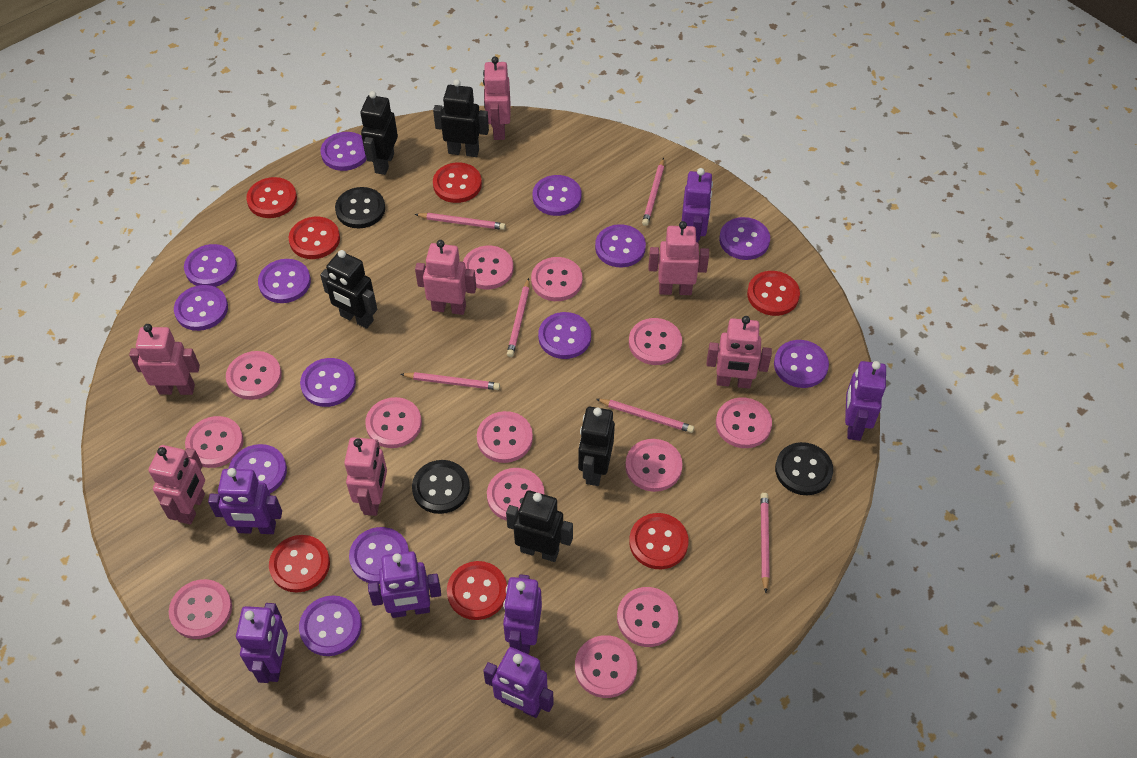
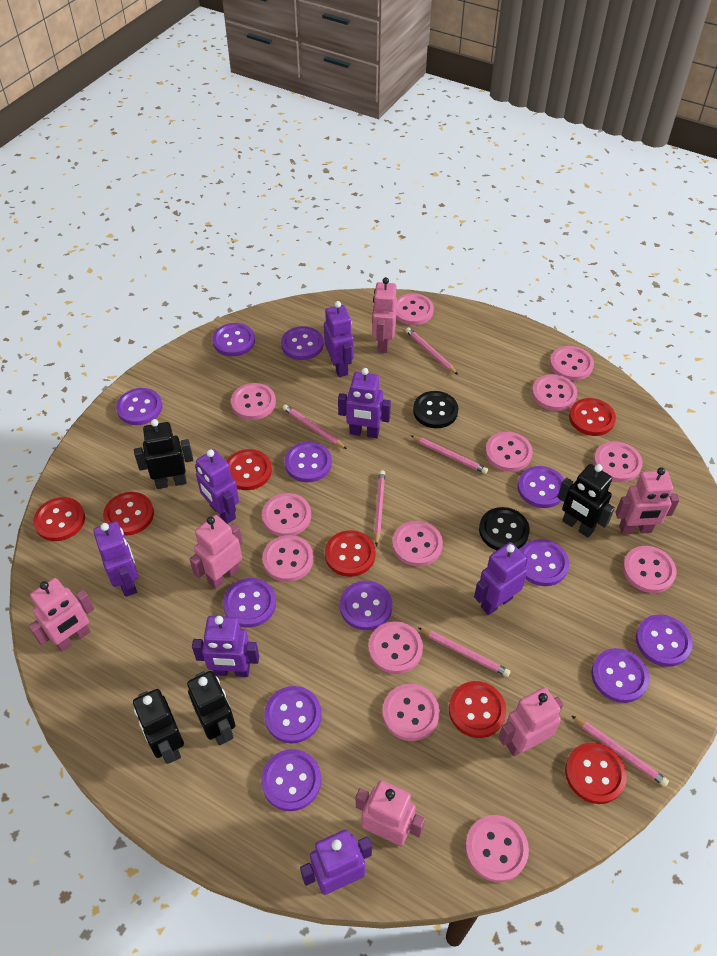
black button: [335,187,385,228] [412,460,470,514] [775,442,833,495] = 3 -> [413,391,458,428] [479,507,530,550] = 2
black robot: [320,250,377,329] [361,91,398,175] [433,79,489,157] [506,490,573,562] [578,407,615,486] = 5 -> [133,689,184,764] [134,419,193,489] [187,671,235,746] [558,464,615,537] = 4
pink robot: [129,324,200,395] [148,445,205,525] [344,437,387,516] [415,240,476,315] [483,57,510,140] [649,221,709,295] [706,316,772,388] = 7 -> [29,578,94,652] [189,515,243,589] [356,780,425,846] [372,277,397,353] [498,687,564,756] [615,467,680,535] = 6
purple button: [174,285,228,331] [184,244,237,287] [228,444,287,493] [258,259,311,303] [299,596,362,656] [300,358,356,407] [321,132,367,171] [349,527,409,584] [533,175,581,216] [538,312,591,359] [595,224,646,268] [719,217,770,260] [774,340,829,388] = 13 -> [116,388,162,425] [212,323,255,356] [223,578,276,628] [261,749,321,811] [264,686,322,744] [281,326,324,360] [285,442,332,482] [340,581,392,630] [518,466,564,508] [520,539,569,586] [591,648,649,703] [636,614,693,667] = 12

